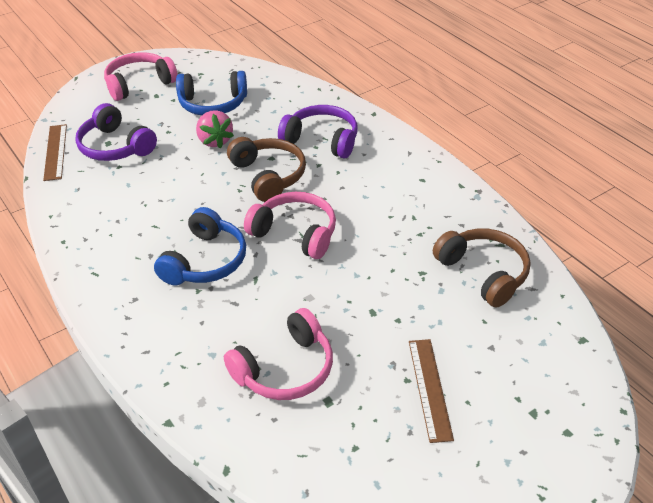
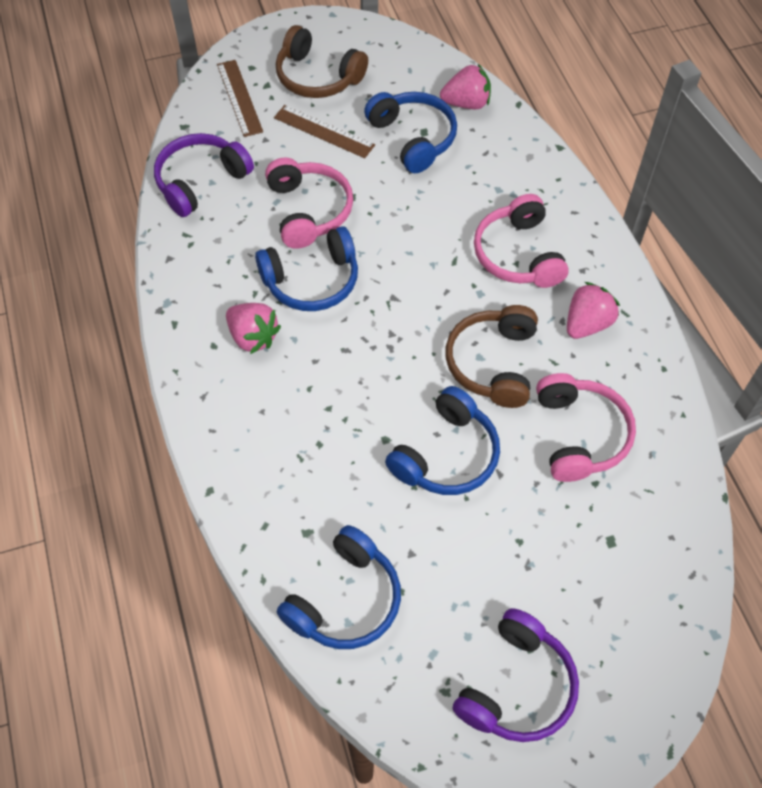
blue headphones: [154,207,246,286] [176,71,247,115] = 2 -> [255,226,358,311] [277,525,401,649] [364,92,457,173] [385,386,500,495] = 4
pink strawberry: [196,110,234,149] = 1 -> [226,303,281,354] [440,64,491,109] [567,282,620,339] = 3

